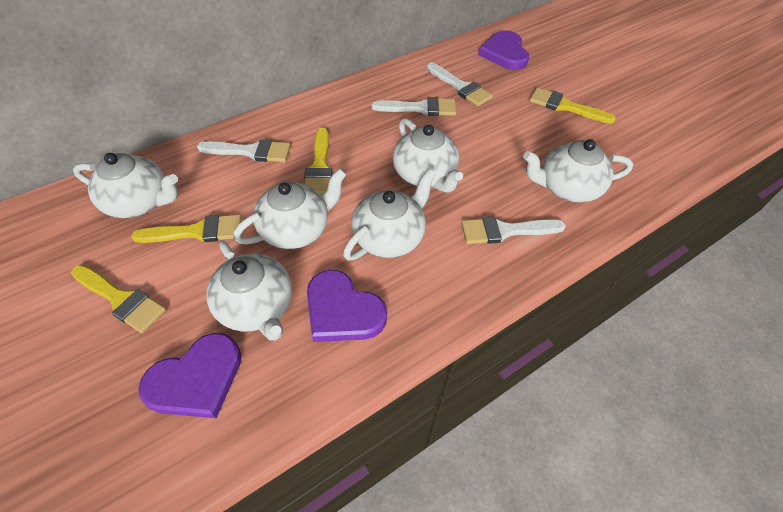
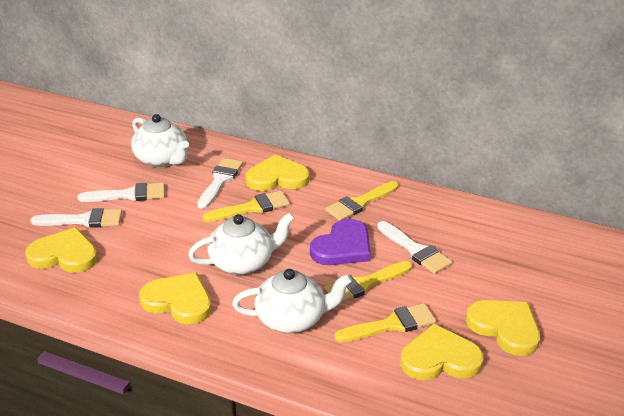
purple heart: [138,333,241,418] [307,270,387,342] [478,30,529,70] = 3 -> [310,219,371,265] = 1
white teapot: [73,153,178,218] [206,240,292,341] [233,168,347,249] [343,169,436,260] [393,118,463,193] [523,139,633,203] = 6 -> [131,114,189,167] [188,213,295,275] [232,269,352,333] = 3
yellow heart: none = 0 -> [25,227,98,273] [139,272,212,325] [246,155,310,191] [400,324,484,381] [466,300,540,356] = 5

